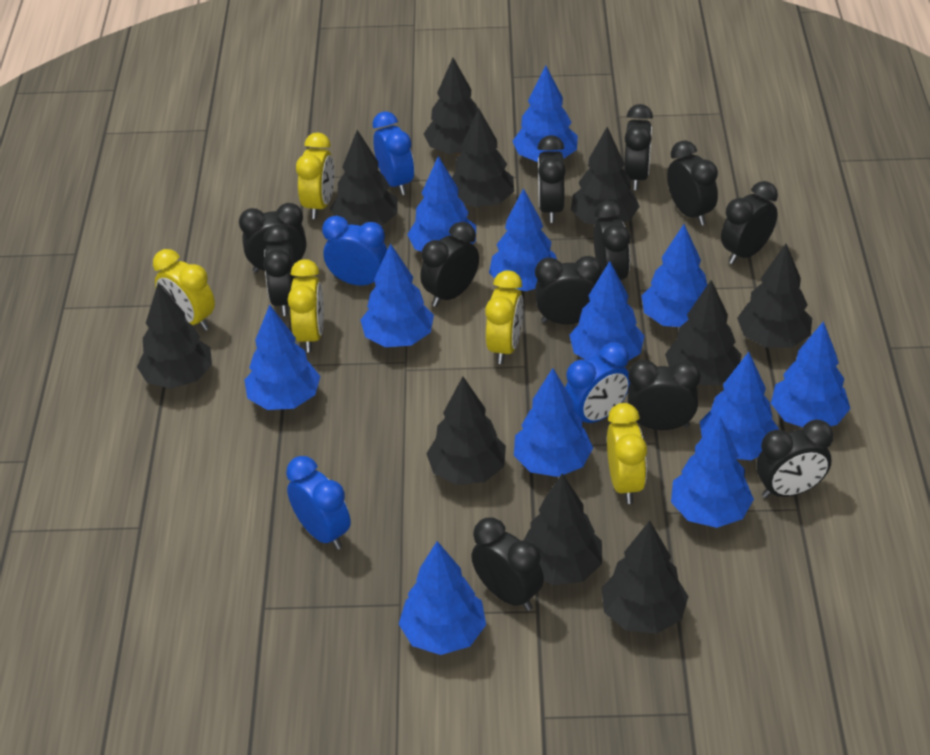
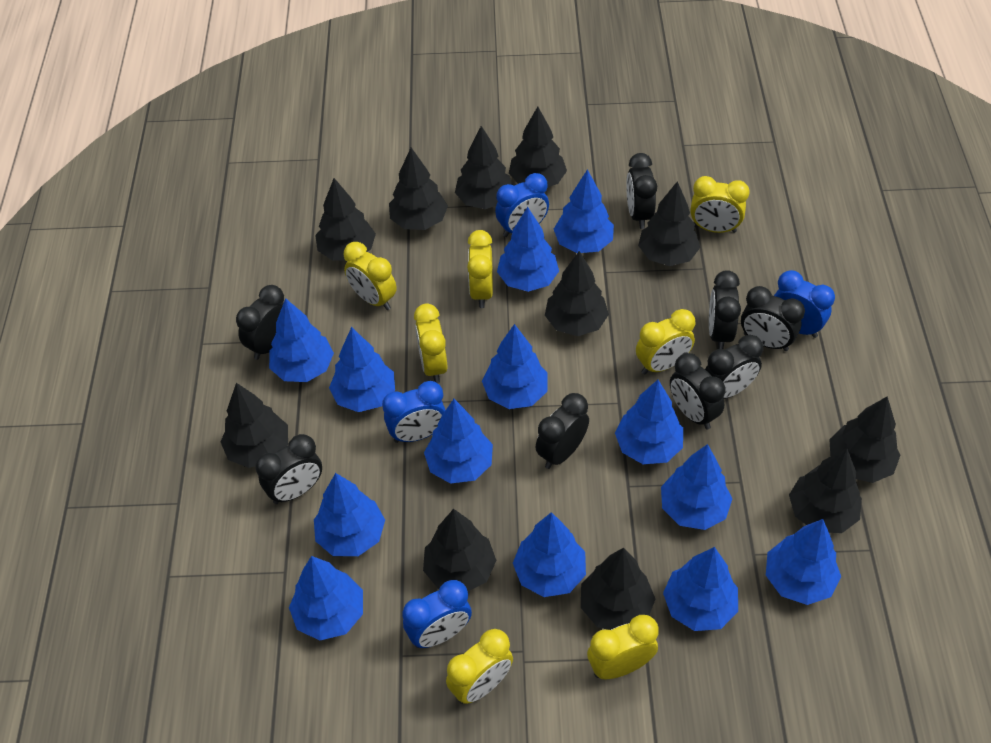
black clock: [239,203,306,273] [263,225,296,316] [420,222,479,307] [471,517,544,611] [535,256,602,324] [537,135,566,223] [594,201,630,280] [624,104,653,190] [628,360,701,430] [667,140,718,226] [721,181,778,264] [756,420,833,498] = 12 -> [236,285,284,360] [255,434,322,504] [535,393,589,469] [626,153,657,229] [670,353,725,429] [705,335,763,399] [709,270,741,349] [741,286,805,351] = 8
black tree: [137,284,212,389] [330,130,398,226] [424,58,478,155] [426,377,506,485] [452,108,514,207] [524,473,602,585] [571,127,640,225] [601,520,689,634] [665,280,742,385] [737,244,812,348] = 10 -> [220,383,288,468] [315,178,376,261] [389,148,448,230] [423,509,496,591] [455,126,512,209] [509,107,567,187] [545,251,609,336] [581,548,655,630] [638,181,700,266] [789,448,862,533] [829,396,900,483] = 11
blue tree: [244,304,321,410] [360,243,434,347] [399,541,486,655] [407,156,476,252] [489,188,557,291] [512,65,578,162] [514,368,593,477] [569,261,644,360] [642,224,707,327] [671,417,754,528] [700,352,780,460] [771,321,851,428] = 12 -> [269,298,334,382] [289,556,363,640] [314,473,385,556] [329,327,395,412] [424,399,493,484] [482,324,548,409] [497,207,559,292] [513,512,586,597] [554,169,614,253] [615,380,683,464] [661,444,733,530] [663,547,738,631] [766,519,841,605] = 13
yellow clock: [153,249,215,331] [288,259,324,352] [296,133,334,219] [485,271,523,364] [607,403,647,504] = 5 -> [343,242,397,310] [414,303,448,383] [446,629,513,704] [467,230,493,308] [587,615,659,680] [636,309,695,374] [690,176,750,233] = 7

